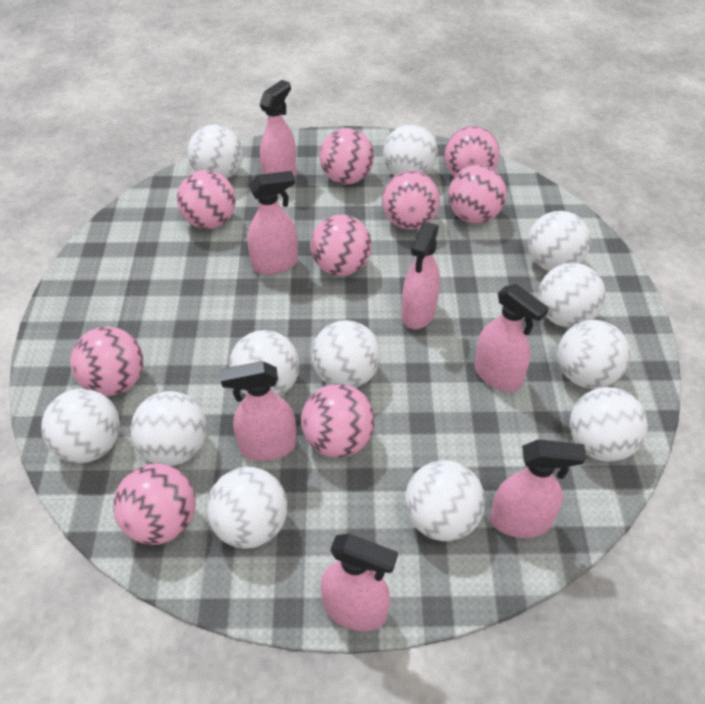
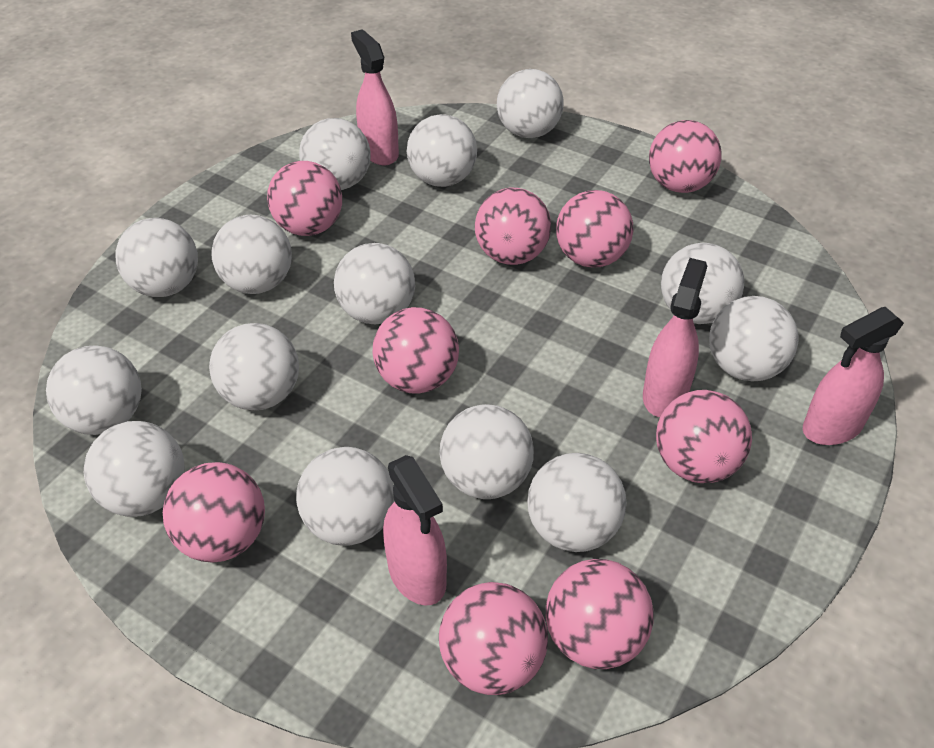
pink spray bottle: [220,361,297,461] [247,171,298,275] [260,80,297,176] [321,533,398,631] [402,222,440,329] [474,284,549,392] [490,439,586,538] = 7 -> [351,29,399,165] [383,455,447,605] [643,258,707,417] [803,307,904,445] = 4
white ball: [41,389,120,463] [131,391,207,466] [187,125,243,179] [207,467,287,549] [229,330,300,396] [311,320,381,388] [383,124,438,176] [405,460,485,541] [527,211,590,271] [538,263,606,328] [558,320,630,389] [570,387,648,462] = 12 -> [46,345,142,435] [84,421,185,517] [116,218,198,297] [209,323,299,410] [211,215,292,294] [296,447,394,546] [299,118,371,190] [334,243,415,324] [407,114,477,187] [439,404,534,499] [497,69,564,138] [527,453,627,552] [661,243,744,324] [709,296,799,381] = 14

